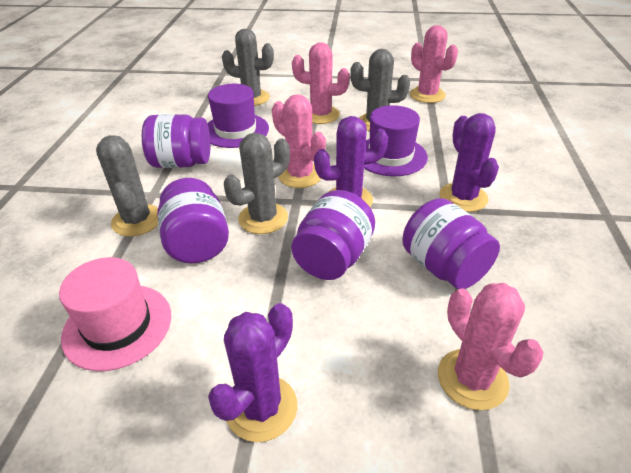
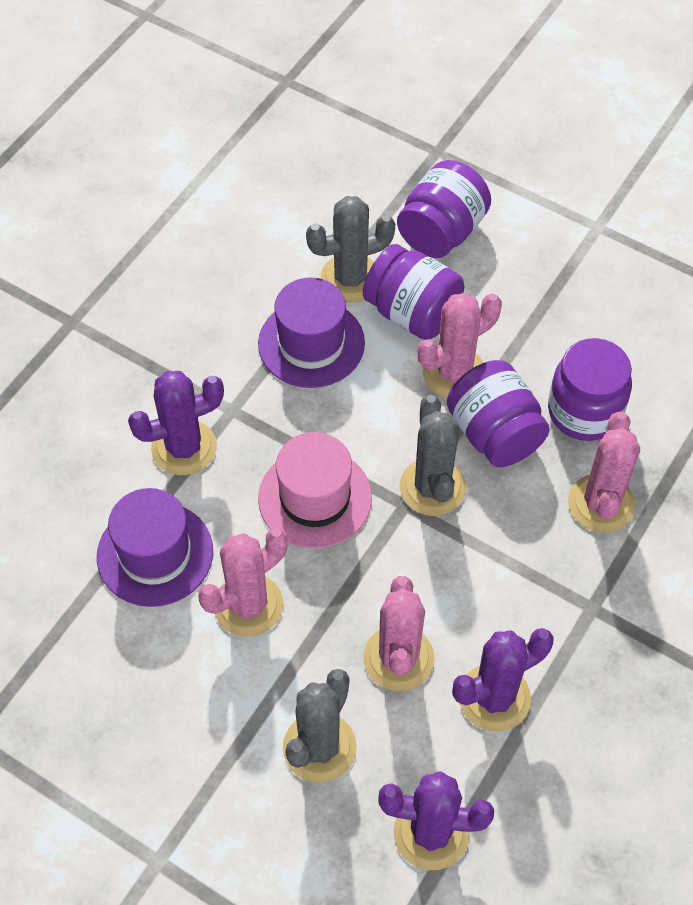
grey cactus: [96,135,158,236] [222,29,274,106] [224,133,290,234] [350,49,410,131] = 4 -> [283,669,357,783] [306,196,395,302] [400,395,466,516] = 3

